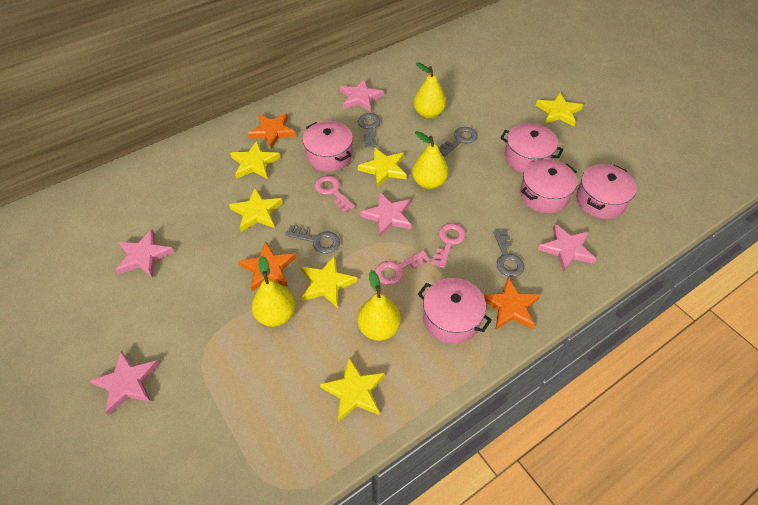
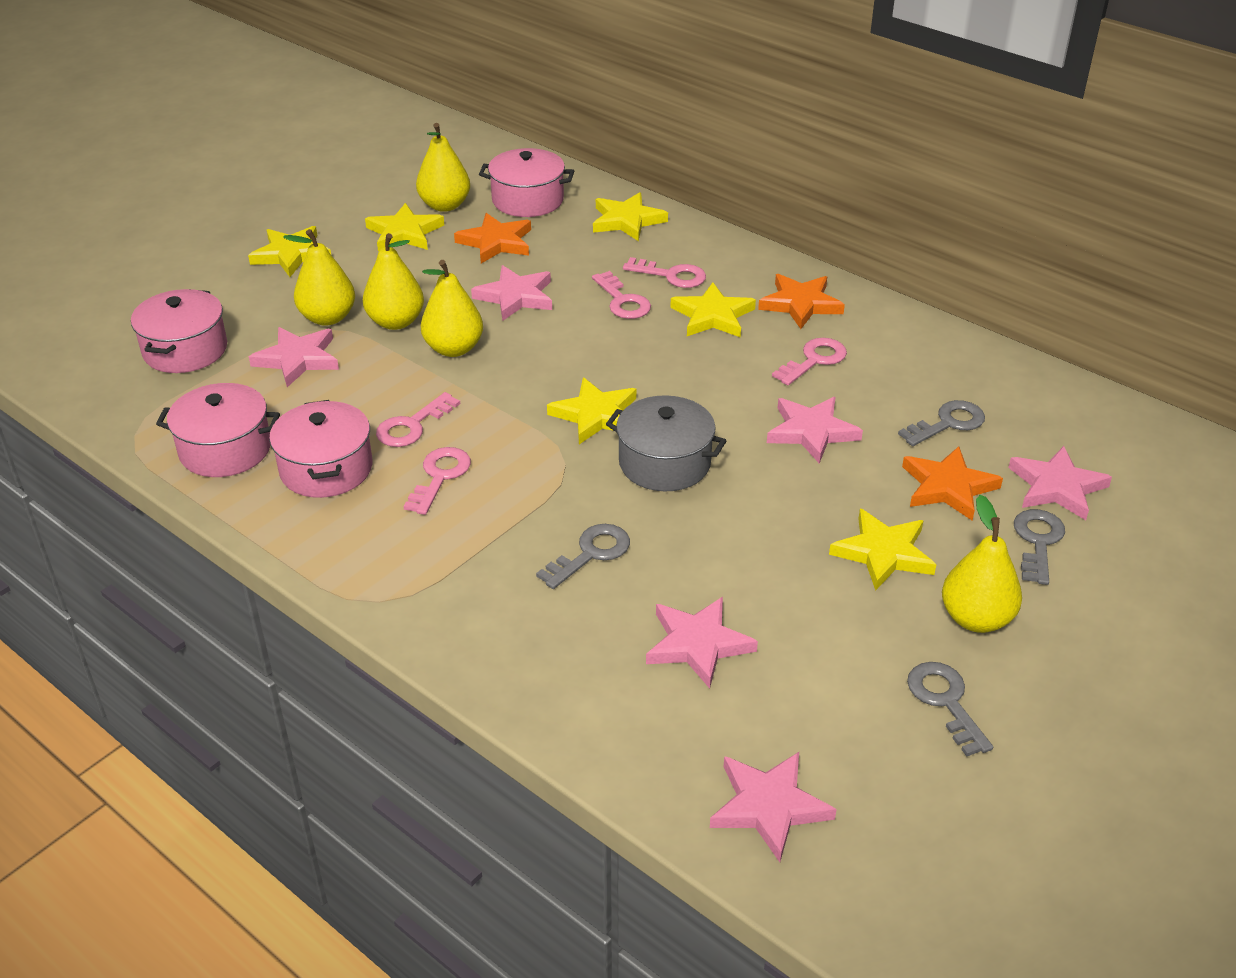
grey pot: none = 0 -> [606,395,726,491] = 1
pink key: [315,176,355,213] [375,250,430,285] [431,223,466,268] = 3 -> [376,392,460,447] [403,447,471,515] [592,271,651,319] [623,257,706,288] [772,338,847,385] = 5
pink pot: [303,121,353,172] [418,278,492,344] [501,123,563,173] [520,159,577,213] [576,164,637,219] = 5 -> [131,289,227,373] [156,383,280,477] [269,400,372,498] [479,148,574,217] = 4
pink star: [90,351,159,416] [116,229,174,278] [340,79,384,112] [360,193,412,237] [538,224,597,272] = 5 -> [249,327,339,387] [471,265,552,321] [646,597,758,689] [710,752,837,862] [767,397,863,464] [1008,446,1112,520] = 6
yellow pear: [252,256,296,327] [357,270,401,341] [412,131,448,189] [413,62,446,119] = 4 -> [283,229,355,326] [363,233,424,330] [416,123,470,212] [421,260,483,357] [942,495,1022,633] = 5

